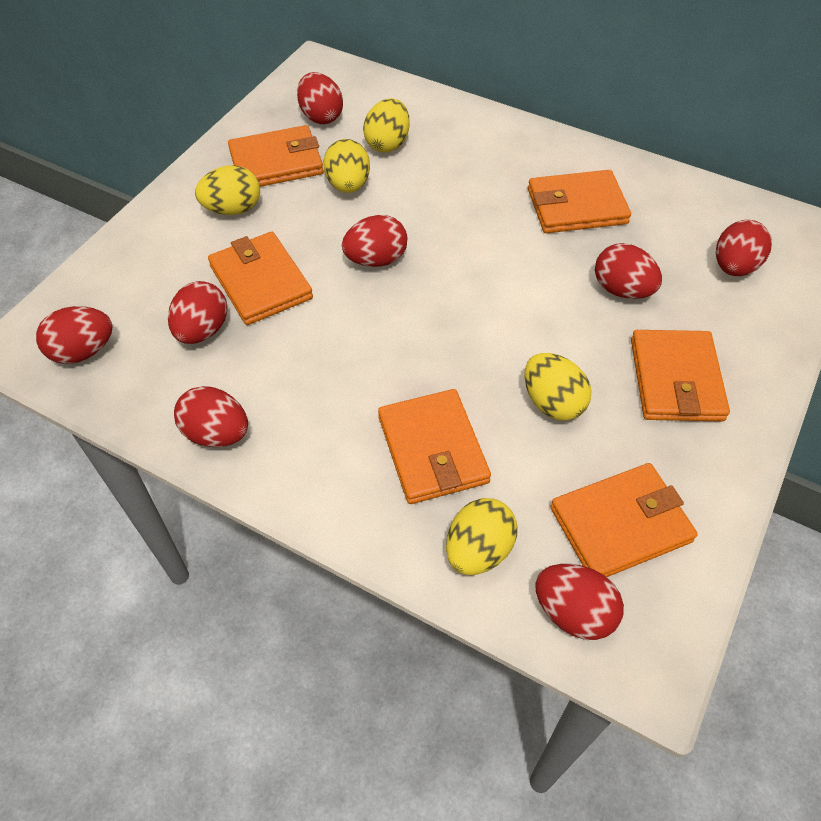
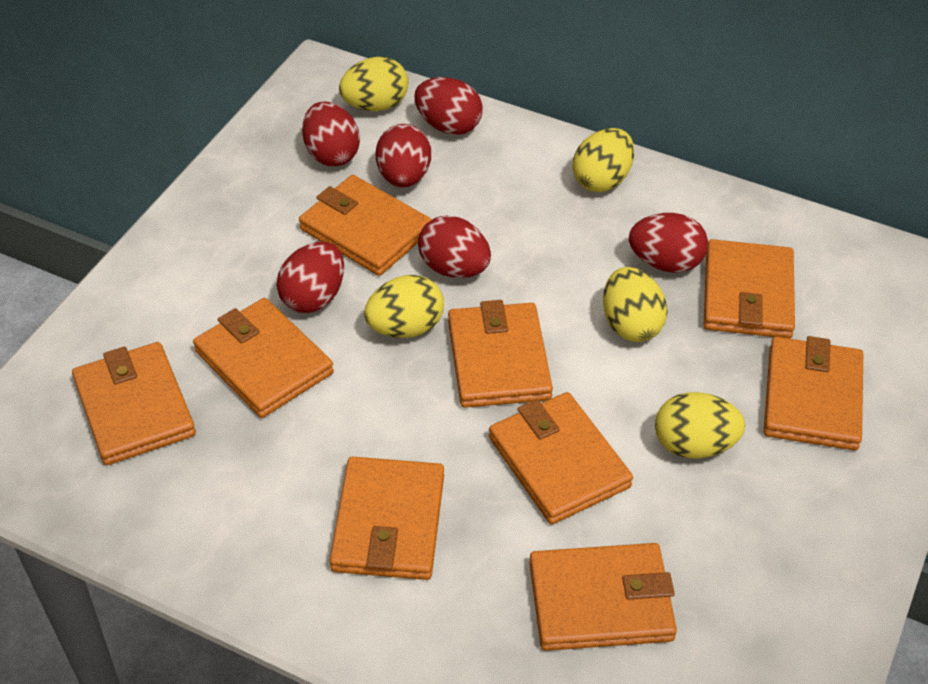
orange wallet: [208,232,313,325] [228,125,324,187] [378,389,491,504] [528,170,631,233] [550,463,698,577] [631,330,730,422] = 6 -> [72,342,196,465] [193,298,334,418] [299,175,432,276] [330,457,444,580] [448,300,553,408] [489,392,633,524] [529,543,677,651] [704,239,795,338] [764,336,863,451] = 9
red egg: [36,306,113,364] [168,281,227,344] [174,386,248,447] [297,72,343,124] [342,215,407,267] [535,564,624,640] [595,243,662,299] [716,220,772,276] = 8 -> [276,242,344,313] [302,102,360,166] [376,124,431,187] [415,77,483,135] [418,215,491,278] [629,213,708,273] = 6

